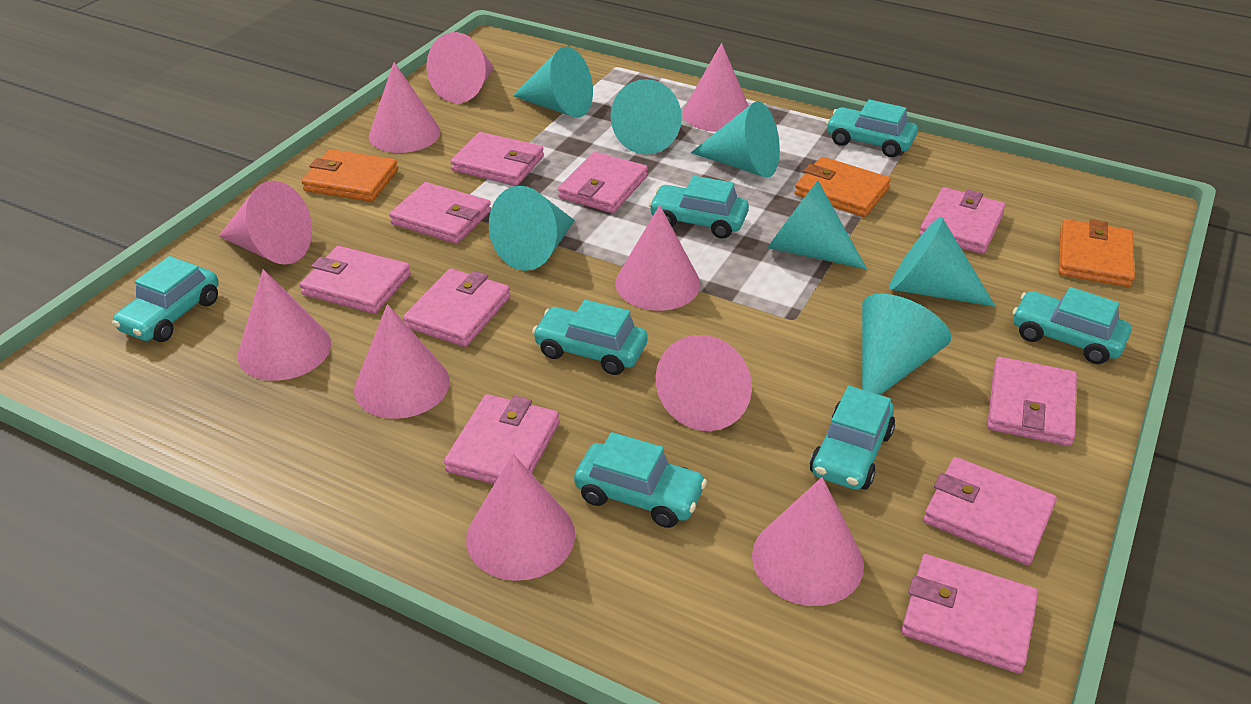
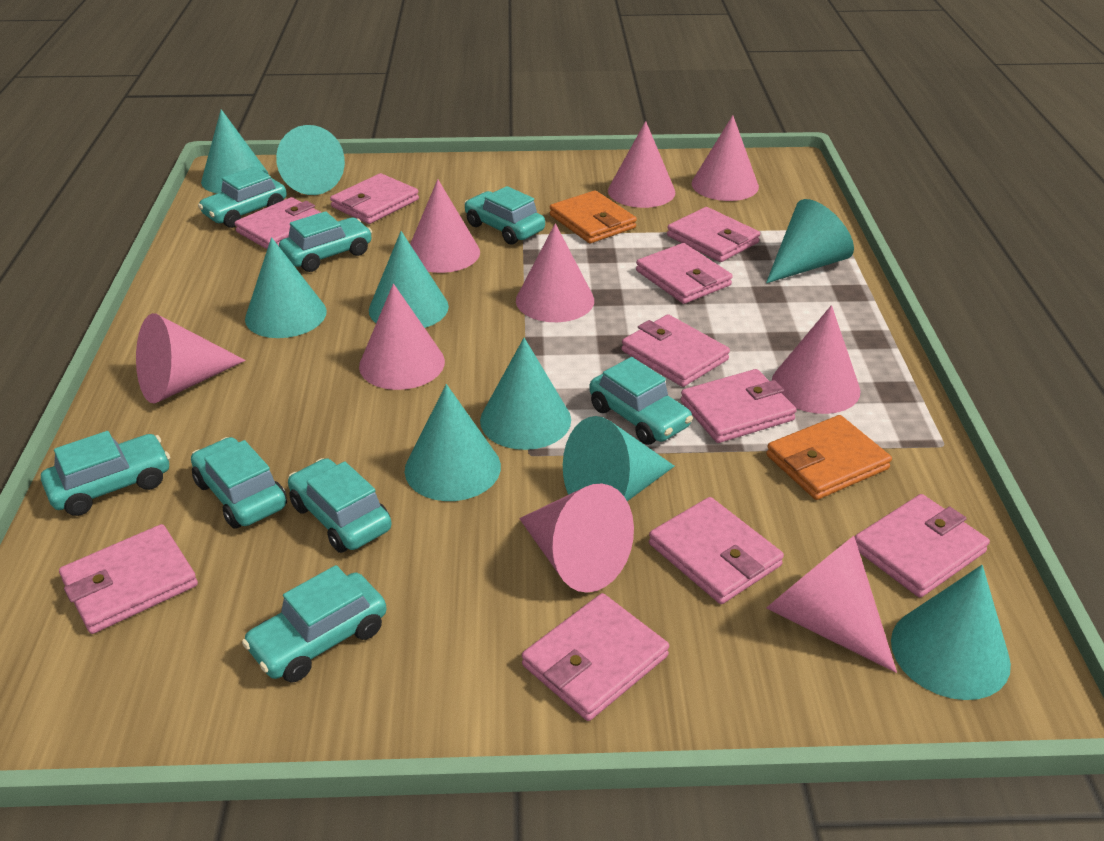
orange wallet: [301,149,398,202] [794,157,891,217] [1058,219,1135,287] = 3 -> [550,190,637,243] [766,415,892,500] = 2
pink cone: [219,181,312,265] [238,269,331,381] [354,304,450,419] [369,62,441,153] [427,32,494,103] [466,454,575,581] [615,205,700,311] [656,335,752,431] [683,43,749,132] [752,477,864,606] = 10 -> [136,313,246,404] [359,284,445,390] [410,179,480,273] [516,223,594,322] [519,484,634,593] [608,121,675,208] [692,115,759,201] [766,536,897,673] [772,305,860,414] = 9
turquoise car: [112,256,219,342] [532,300,648,375] [574,432,707,528] [649,176,749,239] [810,386,895,490] [826,100,918,157] [1013,287,1131,364] = 7 -> [41,431,170,516] [191,437,287,529] [198,166,287,228] [242,565,386,683] [279,211,372,272] [288,458,391,553] [464,186,545,245] [589,357,693,445] = 8
turquoise cone: [489,186,575,271] [513,47,593,118] [610,79,682,154] [691,101,780,178] [768,181,867,269] [862,293,951,395] [889,217,996,307] = 7 -> [201,109,269,193] [245,237,327,338] [276,125,345,195] [369,231,449,328] [405,384,501,501] [480,338,571,450] [563,416,675,501] [766,199,854,283] [891,565,1011,700] = 9

